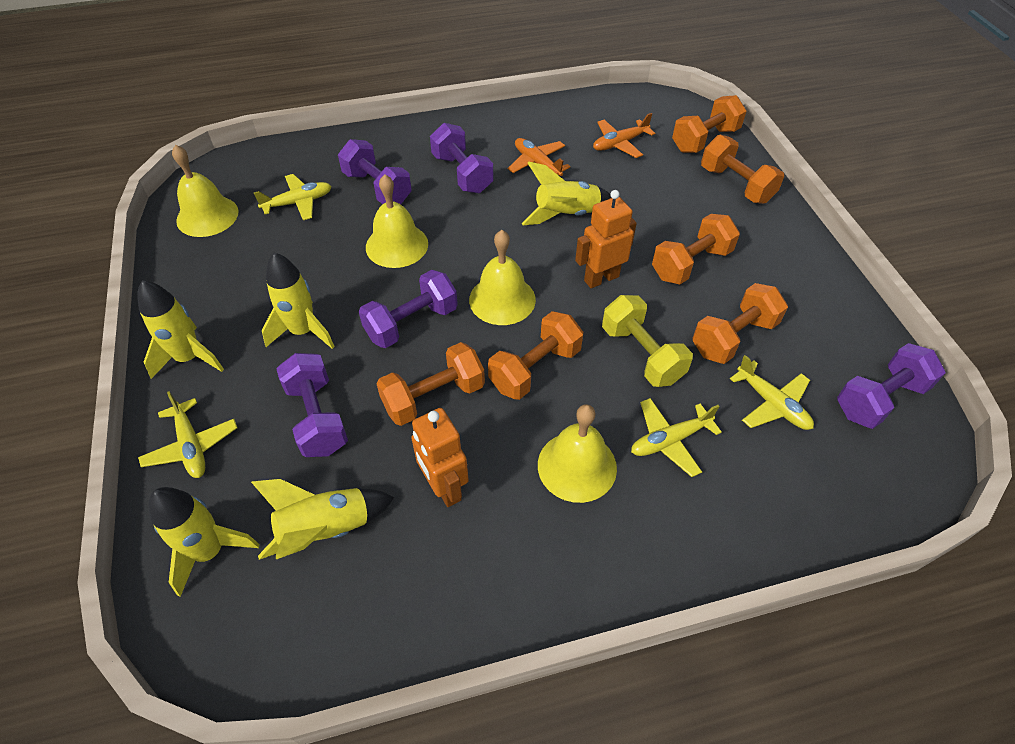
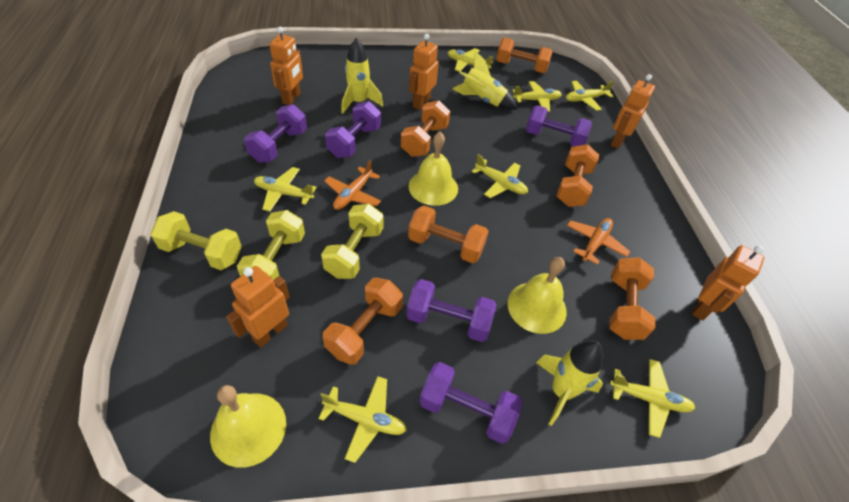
orange robot: [411,408,469,507] [575,190,637,288] = 2 -> [226,266,290,348] [269,27,303,105] [409,34,439,110] [611,74,655,149] [692,245,764,320] = 5
yellow bell: [172,145,239,237] [366,174,428,268] [469,230,536,325] [538,404,617,503] = 4 -> [210,385,286,468] [409,132,458,206] [508,257,567,334] = 3
yellow dumbbell: [602,295,693,387] = 1 -> [151,211,242,270] [237,210,305,280] [321,204,384,279] = 3
yellow plane: [138,391,238,478] [254,174,332,220] [631,398,722,477] [730,355,814,430] = 4 -> [254,167,317,212] [318,376,407,463] [448,48,493,72] [471,154,528,198] [512,81,562,112] [566,81,614,111] [610,359,695,438] = 7
yellow rocket: [137,280,224,379] [149,487,259,597] [251,479,394,560] [262,253,335,349] [522,162,611,225] = 5 -> [341,38,383,114] [452,51,518,110] [536,340,604,426] = 3

